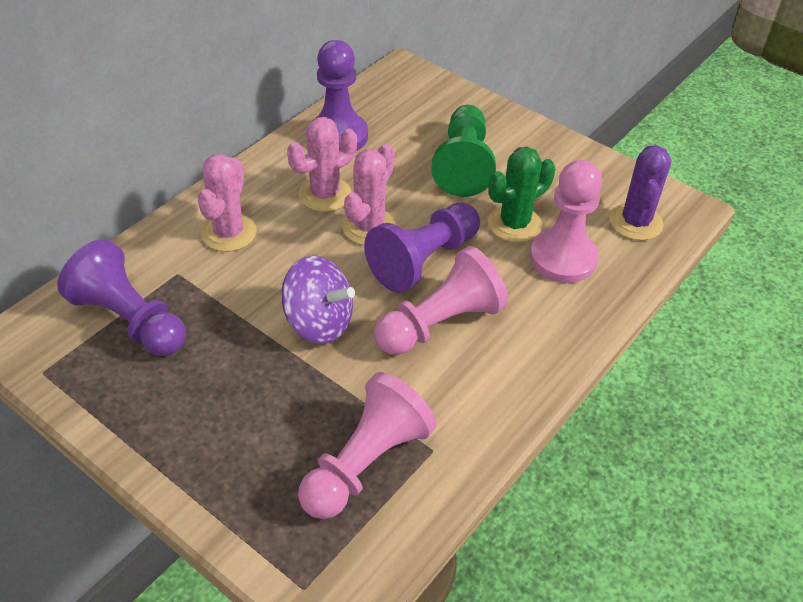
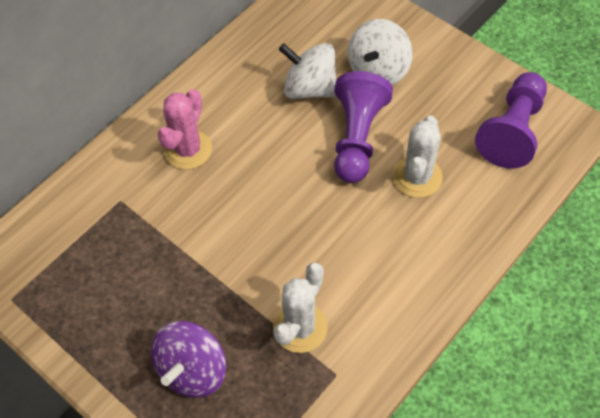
green cactus: [488,147,556,243] = 1 -> none = 0
green pawn: [431,105,496,197] = 1 -> none = 0
pink cactus: [198,154,257,252] [287,117,357,212] [342,144,397,245] = 3 -> [158,89,212,170] = 1
pink pawn: [298,372,437,519] [374,246,508,355] [530,160,602,283] = 3 -> none = 0
purple cactus: [609,145,671,241] = 1 -> none = 0
purple pawn: [57,239,186,356] [312,40,368,151] [364,202,480,293] = 3 -> [334,71,393,183] [475,72,547,169] = 2
white cactus: none = 0 -> [273,263,328,353] [393,115,443,198] = 2
white spinning top: none = 0 -> [279,43,336,99] [348,19,412,85] = 2

